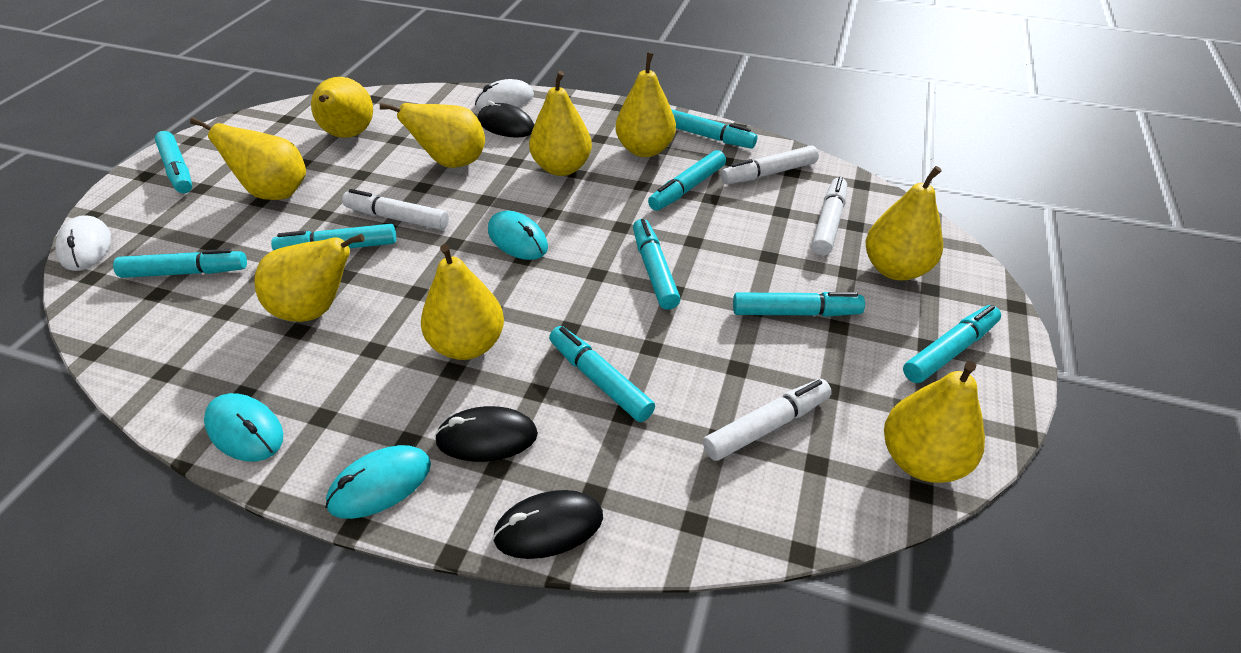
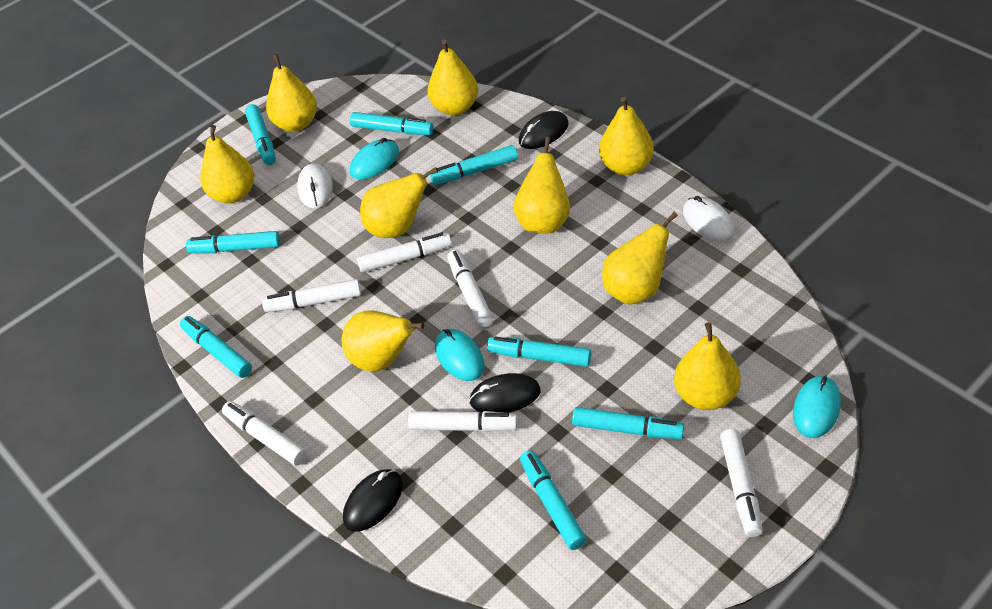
turquoise marker: [113,249,247,278] [155,131,192,193] [271,224,396,250] [549,326,655,422] [633,219,681,310] [648,150,726,211] [671,109,757,149] [733,292,865,317] [903,305,1001,383] = 9 -> [180,316,252,378] [186,231,280,253] [245,104,276,165] [350,112,434,135] [430,145,518,185] [487,337,591,367] [520,450,587,550] [572,407,684,439] = 8
white marker: [342,189,449,230] [703,379,832,461] [721,146,819,184] [812,177,847,256] = 4 -> [222,401,307,466] [262,279,361,312] [357,232,452,273] [408,411,518,432] [447,250,493,328] [720,429,763,537] = 6

